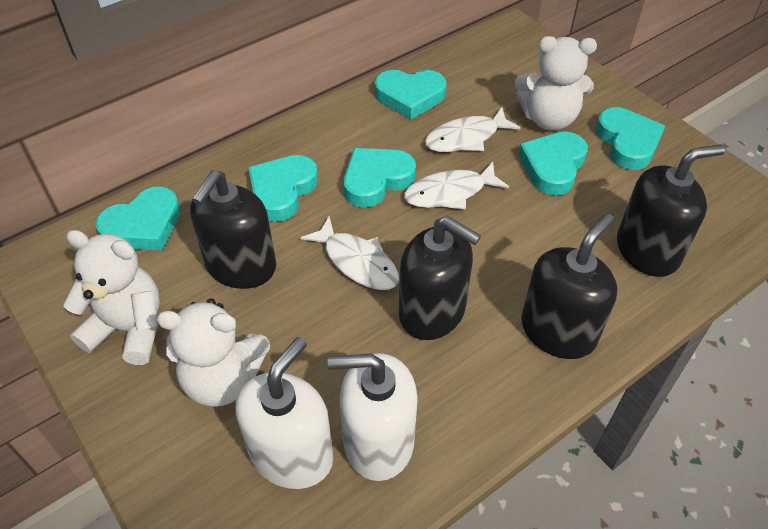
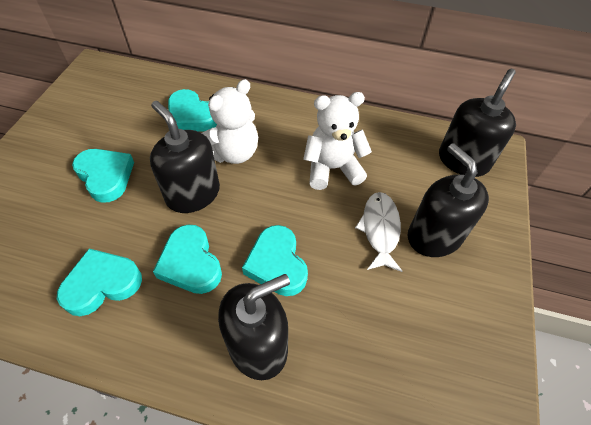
turquoise heart: [95,187,181,250] [248,155,318,222] [344,148,416,208] [375,70,447,120] [518,132,588,195] [595,107,665,170] = 6 -> [57,248,142,316] [72,149,134,203] [153,224,222,294] [168,89,217,131] [242,225,308,296] = 5
white fish: [300,216,399,290] [404,162,509,210] [425,107,521,152] = 3 -> [355,192,403,272] = 1
white soap dispenser: [235,337,333,489] [327,353,418,481] = 2 -> none = 0
white teddy bear: [63,230,160,365] [156,298,270,407] [515,36,597,131] = 3 -> [202,79,258,164] [303,92,372,190] = 2

